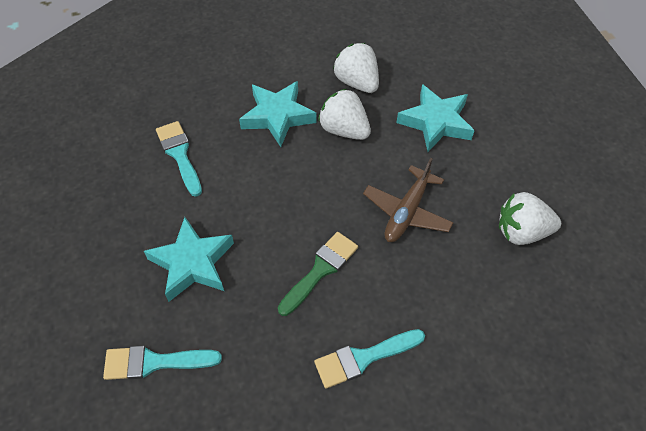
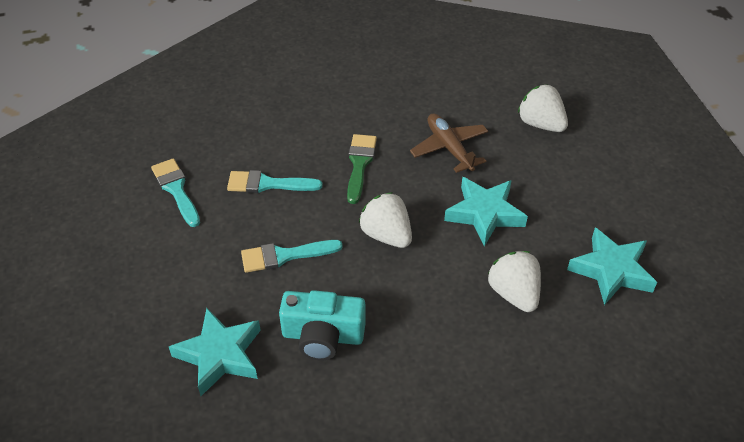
turquoise camera: none = 0 -> [279,290,366,360] = 1

